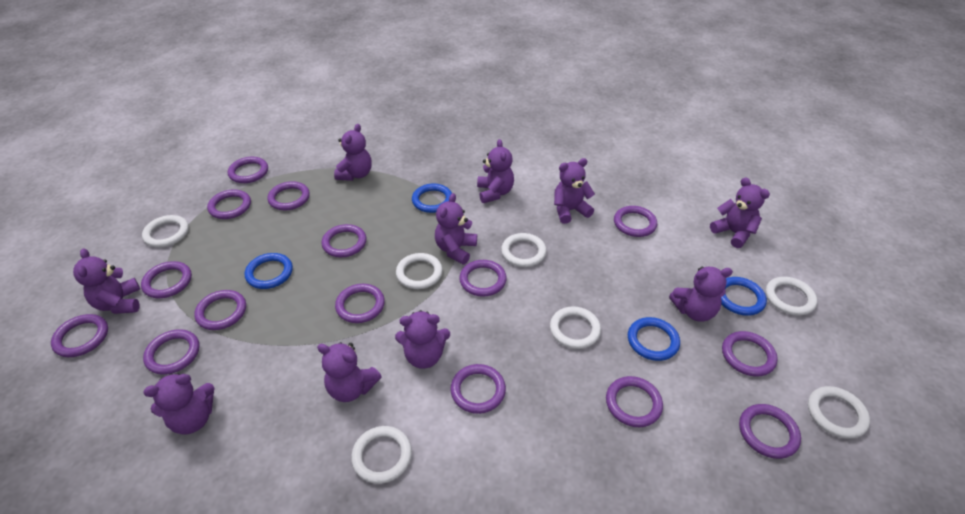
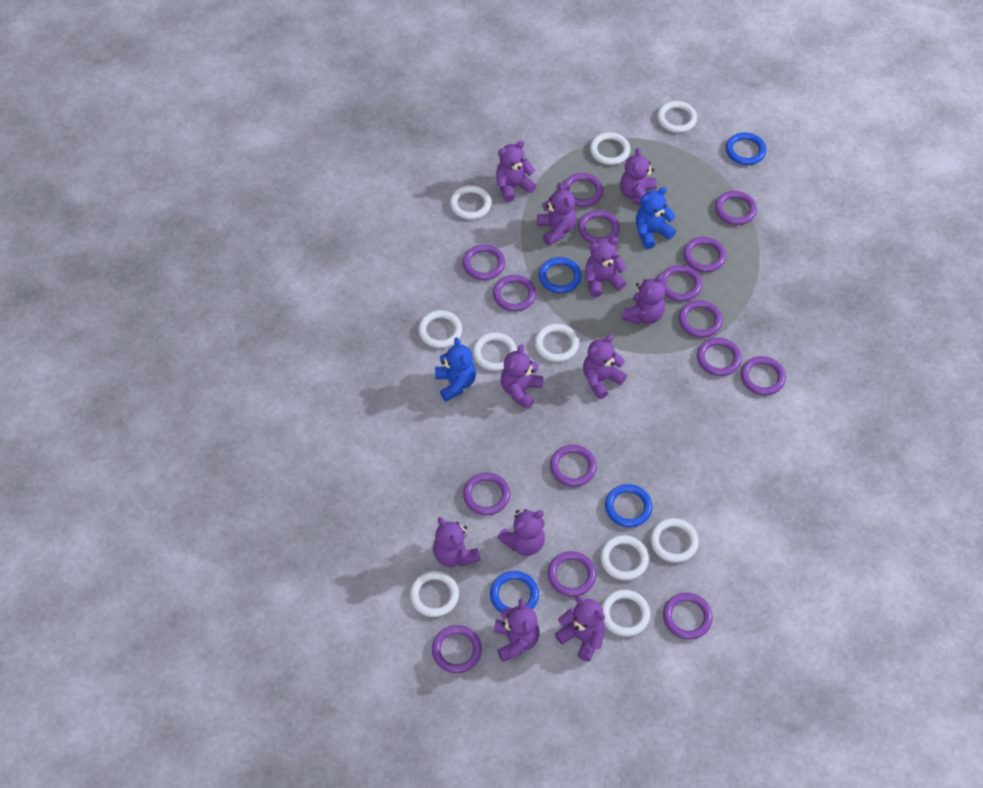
blue teddy bear: none = 0 -> [435,337,476,401] [636,187,676,249] = 2
purple teddy bear: [73,248,140,314] [144,373,215,434] [317,342,382,402] [334,124,372,181] [395,310,450,369] [435,193,477,265] [477,139,514,203] [554,158,595,224] [669,267,733,321] [710,177,770,248] = 10 -> [433,517,481,567] [494,598,540,662] [496,141,536,202] [497,509,545,556] [501,344,543,409] [537,182,576,245] [555,596,605,661] [583,335,627,399] [585,237,627,297] [620,148,657,206] [621,274,665,324] = 11
white ring: [142,215,189,247] [351,426,412,484] [396,253,443,289] [501,233,546,267] [550,306,601,349] [766,277,817,315] [808,386,870,439] = 7 -> [410,571,459,617] [418,310,462,348] [450,185,492,220] [473,332,517,371] [535,324,579,362] [590,132,630,165] [600,535,649,580] [601,590,650,637] [651,518,699,563] [657,101,697,133] = 10

